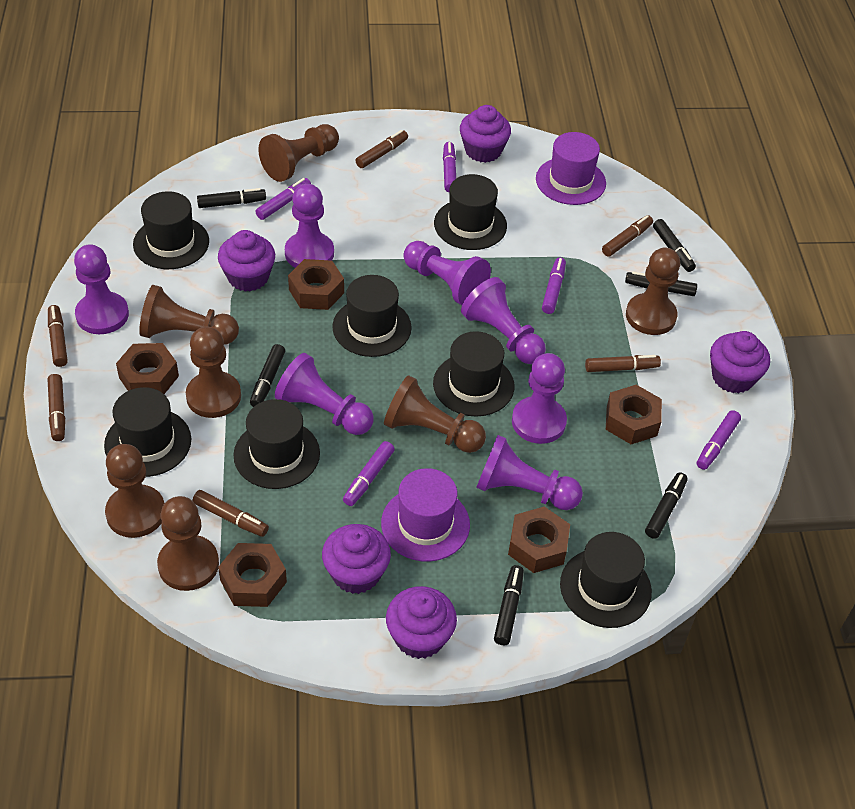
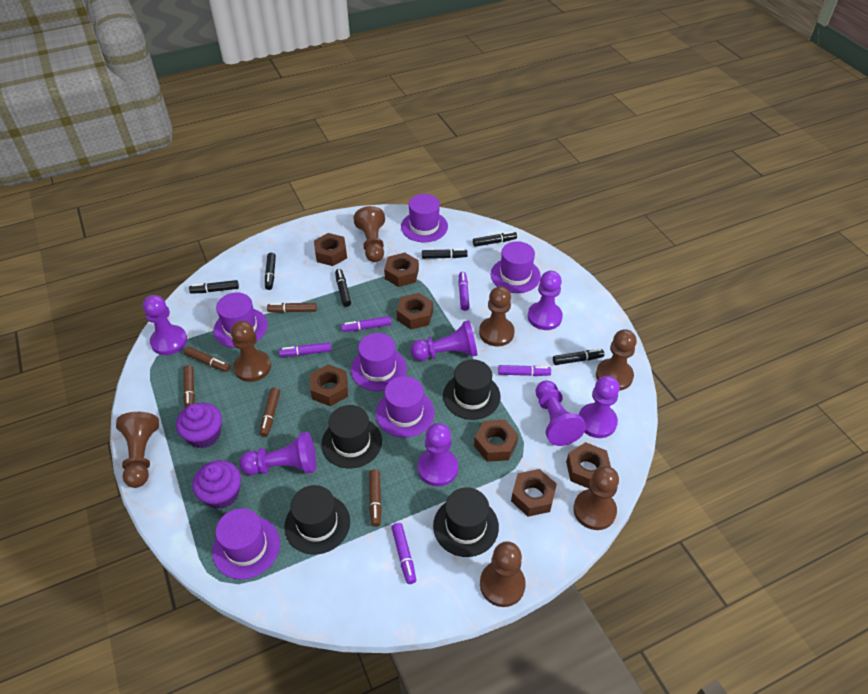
black hat: [104,387,191,477] [133,191,209,269] [233,399,320,489] [332,275,412,357] [433,331,514,417] [434,174,507,250] [560,532,652,628] = 7 -> [284,485,350,555] [321,405,382,469] [433,487,499,557] [443,359,501,420] = 4
brown marker: [48,305,68,367] [48,374,65,441] [193,490,269,537] [355,130,408,168] [585,355,661,372] [602,215,653,257] = 6 -> [183,365,195,408] [184,346,231,372] [260,388,280,437] [267,303,317,313] [369,469,382,527] = 5
brown nut: [116,343,179,394] [218,543,287,607] [288,259,344,310] [508,506,570,573] [606,385,662,444] = 5 -> [310,364,348,406] [314,233,347,266] [384,253,419,287] [397,293,433,329] [474,419,519,462] [511,469,557,517] [566,442,611,488] = 7
purple cupcake: [218,230,275,292] [322,524,391,594] [386,586,457,659] [460,105,511,163] [710,331,770,393] = 5 -> [176,403,222,448] [192,460,241,509] = 2
purple hat: [381,468,470,561] [536,132,606,205] = 2 -> [212,508,280,579] [214,292,268,348] [351,333,407,391] [376,376,434,438] [401,194,448,242] [491,241,541,293] = 6

